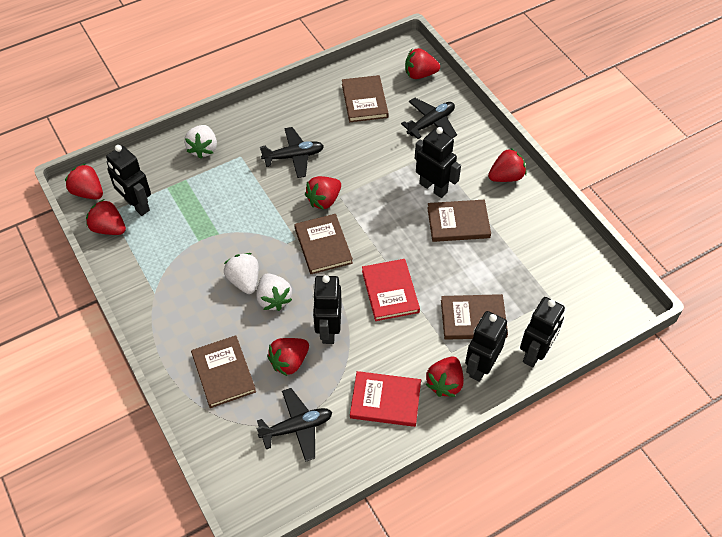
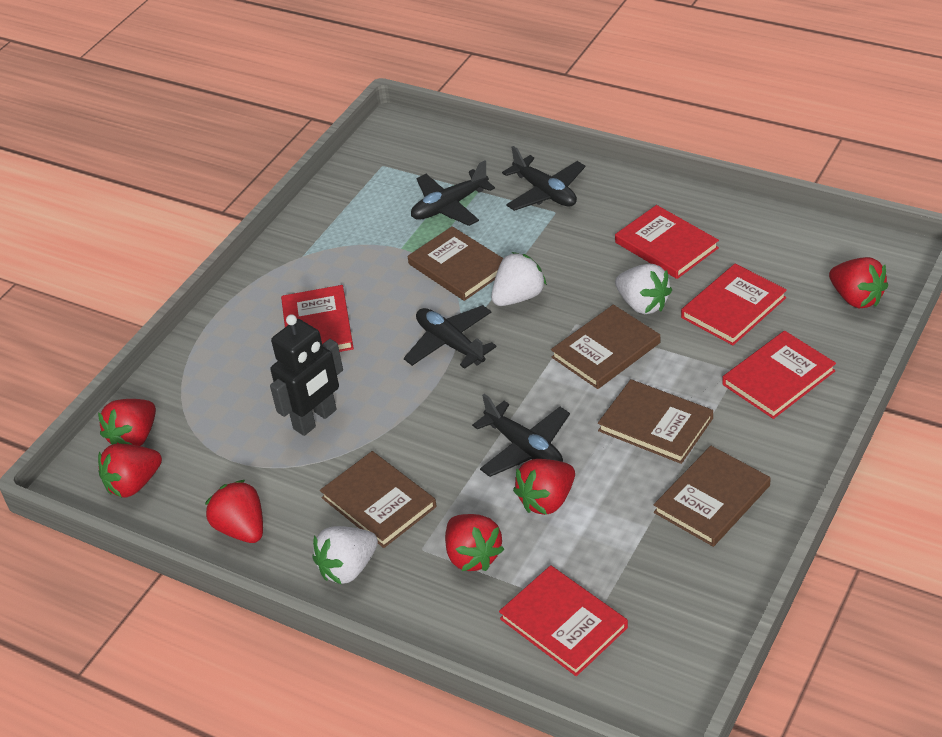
black plane: [256,388,332,462] [260,127,324,178] [401,98,457,139] = 3 -> [404,305,497,369] [411,160,495,226] [472,394,570,477] [502,146,585,211] = 4
black robot: [106,145,151,216] [313,275,342,344] [415,127,461,198] [465,311,508,382] [520,297,565,367] = 5 -> [270,314,343,436] = 1
red book: [350,371,421,427] [362,259,420,321] = 2 -> [281,285,354,352] [499,565,628,676] [615,205,719,279] [681,264,787,345] [722,331,836,419] = 5
red strawberry: [65,163,103,199] [86,199,126,235] [267,338,309,376] [305,176,341,210] [405,48,440,79] [426,356,464,397] [488,148,526,182] = 7 -> [98,399,156,446] [98,444,162,497] [205,480,263,543] [445,514,504,571] [513,459,575,515] [829,257,888,308] = 6

